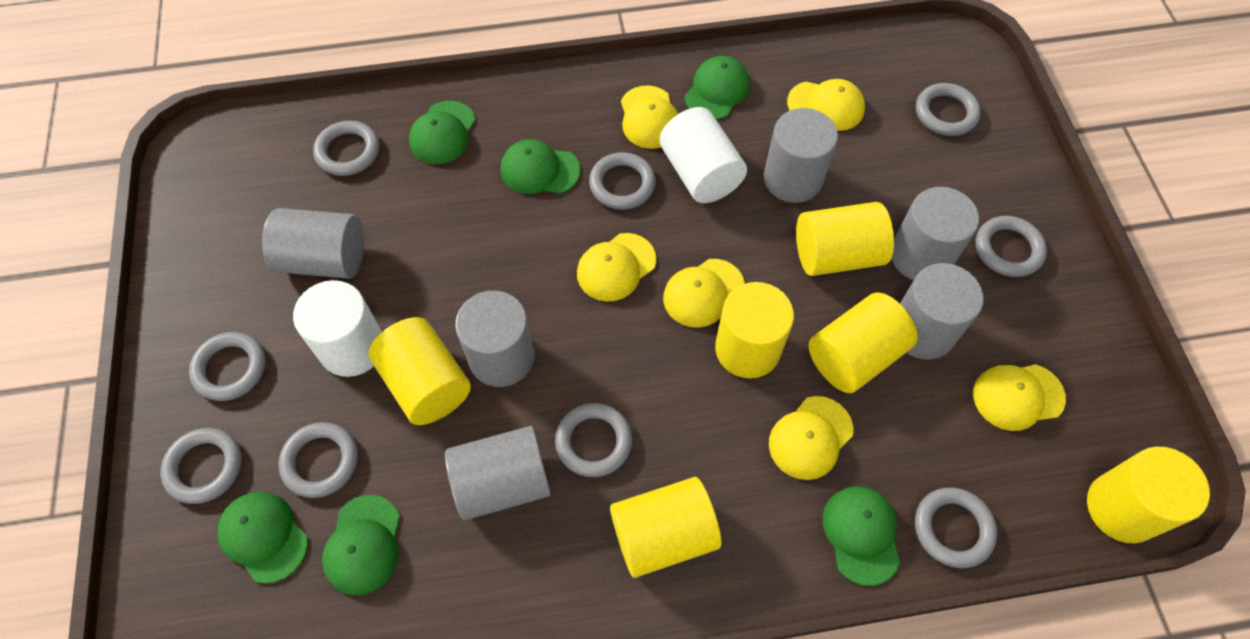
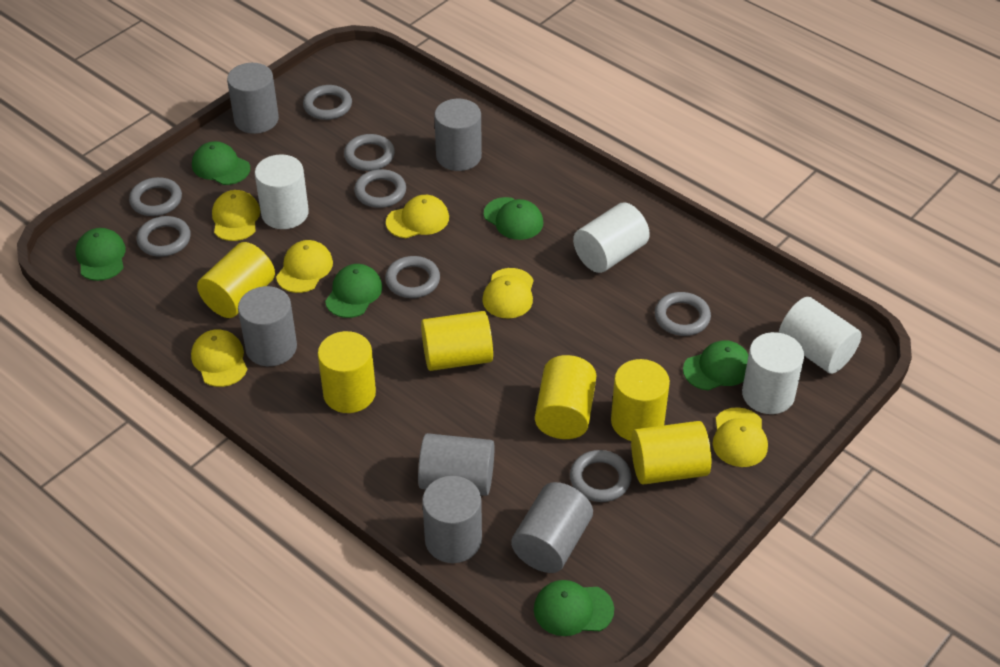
grey ring: [161,428,242,504] [189,332,266,401] [278,422,358,498] [313,121,379,176] [555,403,632,477] [589,152,656,210] [915,487,997,568] [916,83,981,136] [976,216,1047,277] = 9 -> [129,177,182,216] [136,216,191,257] [303,85,352,120] [344,134,395,171] [354,169,406,208] [385,256,440,298] [570,450,632,502] [655,292,711,336] = 8
white cylinder: [293,280,382,377] [659,107,747,203] = 2 -> [255,154,309,229] [573,202,650,273] [742,332,804,414] [779,297,862,374] = 4

